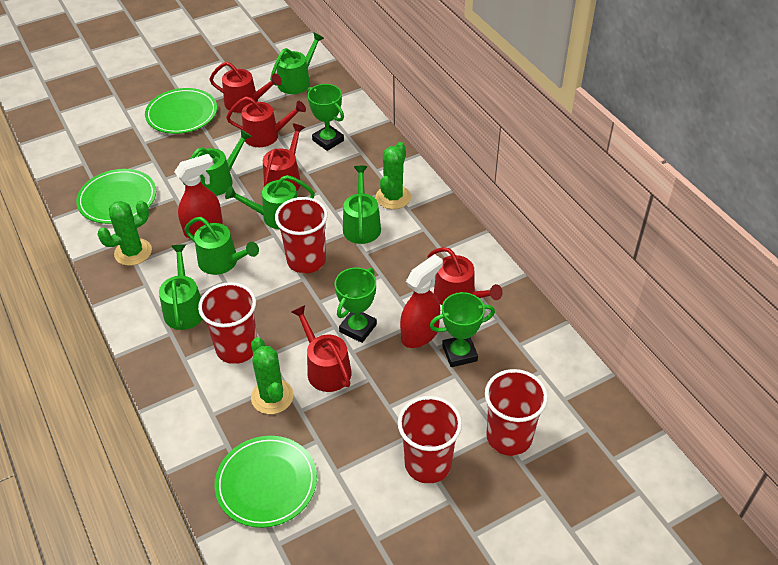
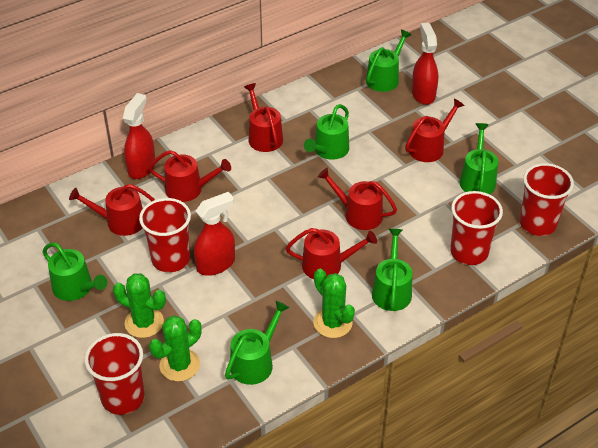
green plate: [76,169,156,224] [145,88,217,134] [214,436,317,528] = 3 -> none = 0
green trophy: [307,84,344,151] [335,267,377,343] [430,292,495,367] = 3 -> none = 0
red spray bottle: [174,154,223,238] [400,254,443,348] = 2 -> [123,93,155,179] [194,192,235,276] [412,23,438,105] = 3
red watering can: [209,62,282,113] [226,97,306,147] [263,123,305,191] [291,305,351,392] [428,247,503,305] = 5 -> [69,184,155,236] [149,150,231,202] [244,83,283,152] [286,228,377,279] [318,168,397,230] [405,98,465,162] = 6

